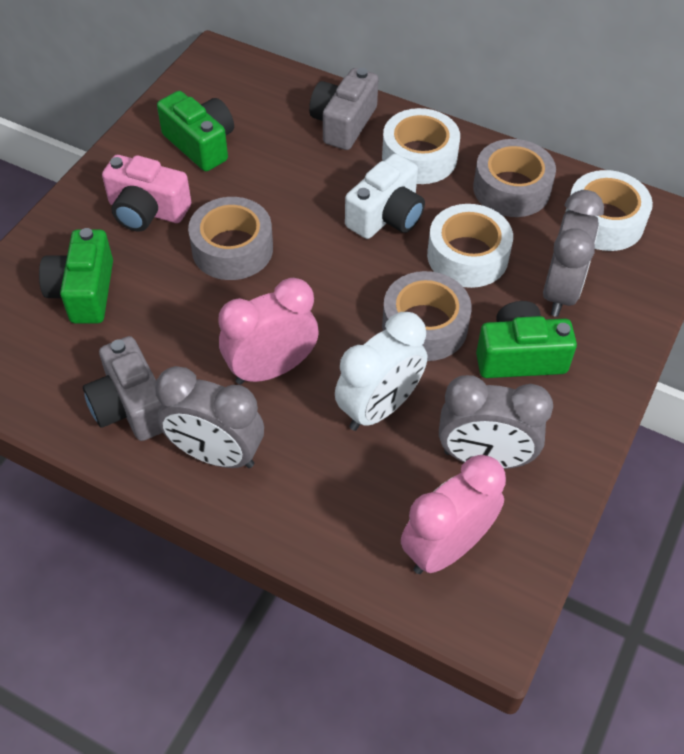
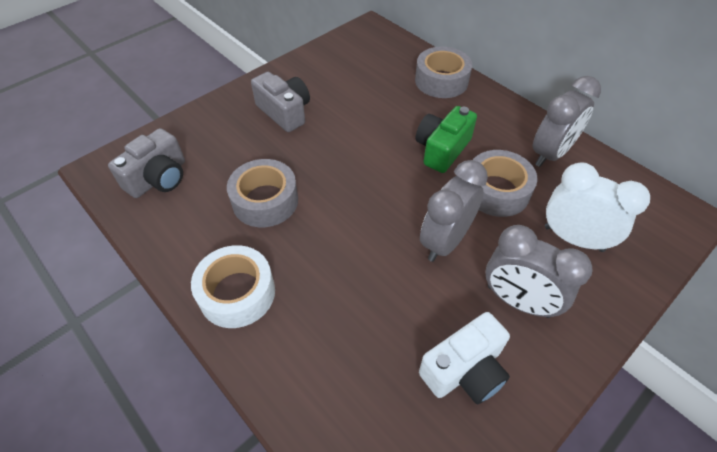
green camera: [39,228,113,323] [157,91,234,171] [476,301,577,378] = 3 -> [416,106,477,173] = 1
pink camera: [102,155,191,231] = 1 -> none = 0
pink clock: [218,278,319,385] [401,455,506,574] = 2 -> none = 0
white tape: [382,108,460,184] [427,204,513,288] [565,170,653,251] = 3 -> [191,245,275,328] = 1

